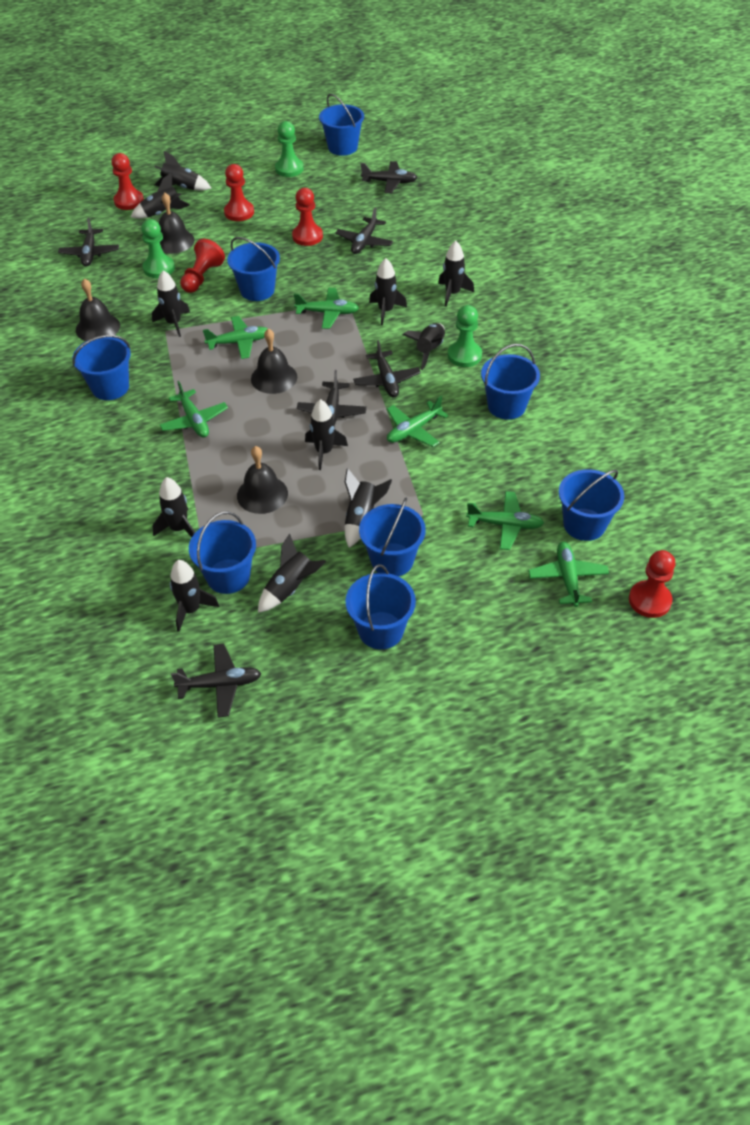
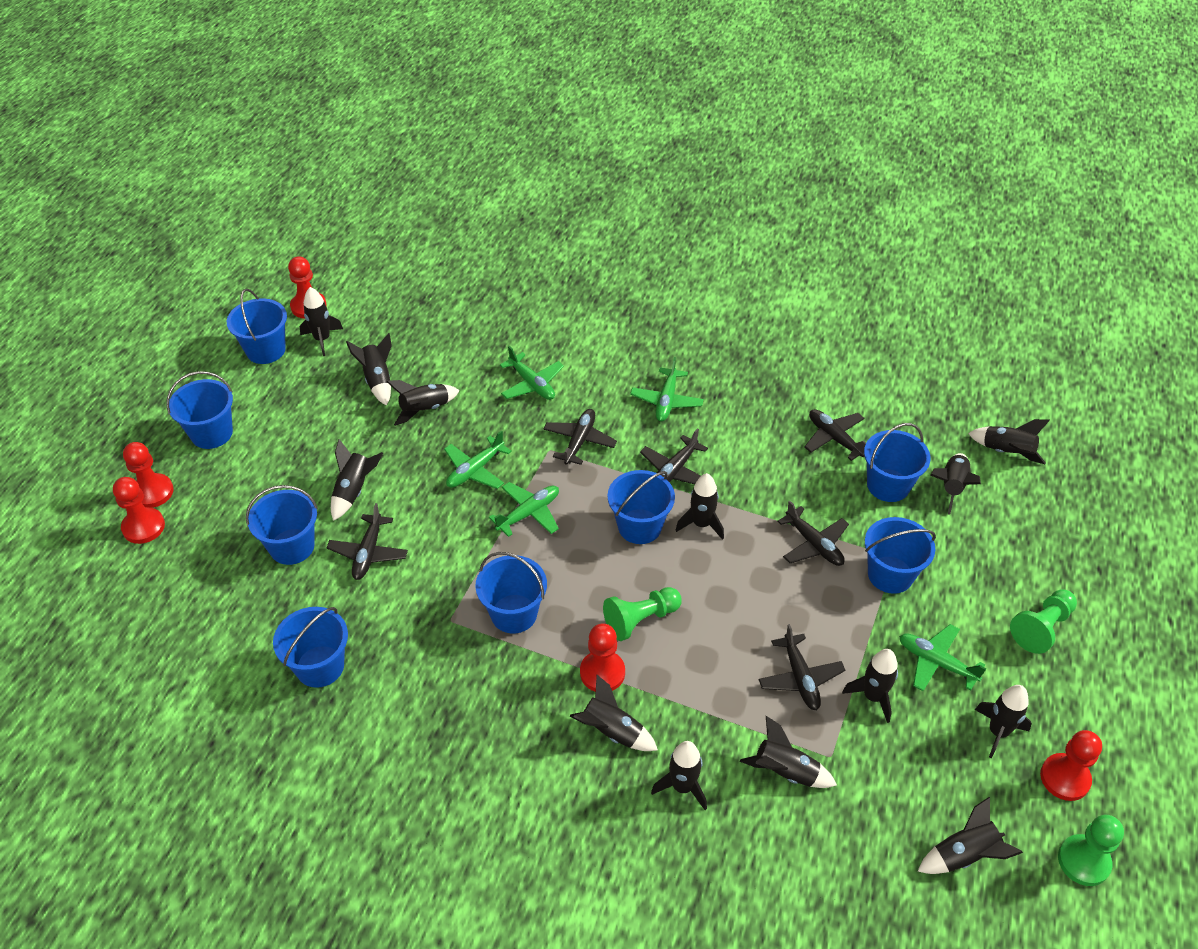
black bell: [76,279,120,341] [159,193,194,254] [237,446,288,514] [251,328,297,394] = 4 -> none = 0
black rocket: [131,172,190,219] [152,270,190,337] [152,477,195,537] [154,151,211,190] [170,560,219,632] [258,534,326,613] [305,399,348,470] [344,468,392,548] [369,258,407,325] [403,323,445,370] [438,241,474,307] = 11 -> [300,287,343,356] [331,439,383,521] [346,333,392,406] [387,380,460,426] [570,675,658,751] [651,741,707,810] [676,473,724,540] [740,716,837,788] [842,649,898,723] [918,797,1023,874] [931,453,981,514] [968,419,1050,464] [975,685,1032,758] = 13
green plane: [160,381,228,438] [203,316,268,359] [294,288,359,329] [387,396,449,447] [466,491,544,550] [528,542,609,607] = 6 -> [444,430,512,489] [489,482,559,537] [500,346,564,400] [630,357,704,421] [899,624,987,691] = 5

